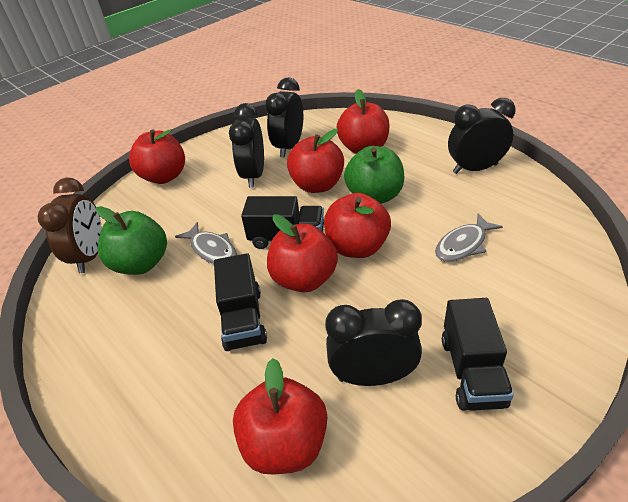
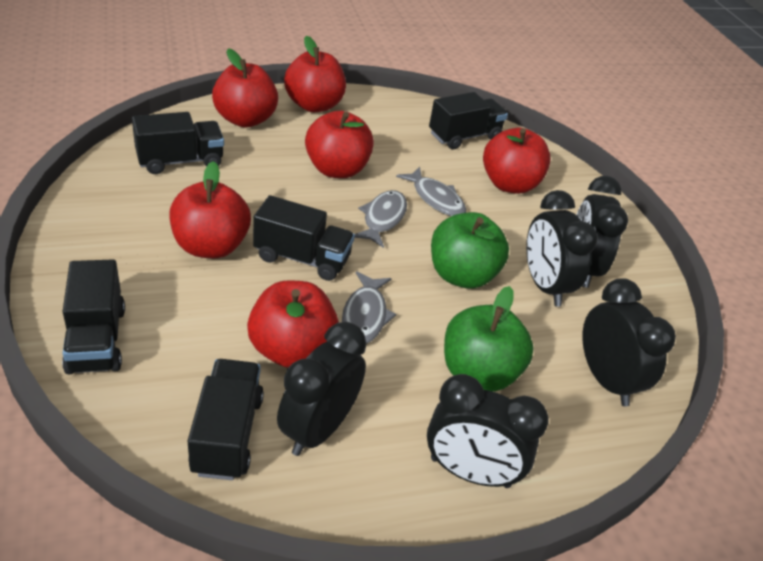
black clock: [229,103,264,188] [265,78,303,157] [325,299,422,386] [448,98,516,174] = 4 -> [277,322,367,456] [427,374,549,488] [526,190,598,307] [576,176,628,288] [582,278,676,406] = 5
black truck: [214,253,267,351] [241,196,324,249] [442,298,514,411] = 3 -> [62,260,125,375] [132,112,224,174] [188,359,264,480] [253,195,355,281] [429,92,508,149] = 5
brown clock: [38,177,102,273] = 1 -> none = 0
grey fish: [175,222,237,264] [435,214,503,262] = 2 -> [342,271,396,344] [354,190,407,248] [396,167,466,216] = 3

